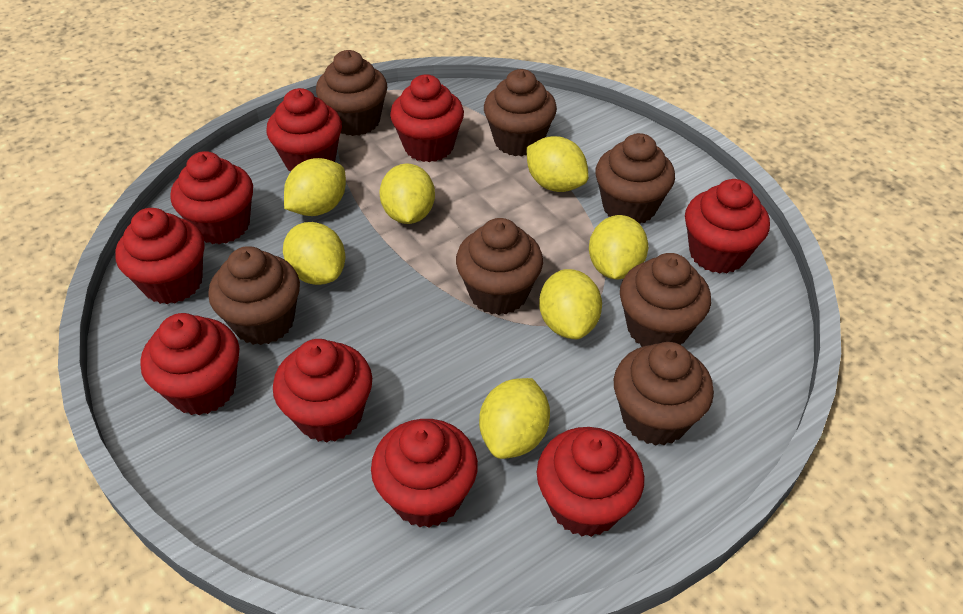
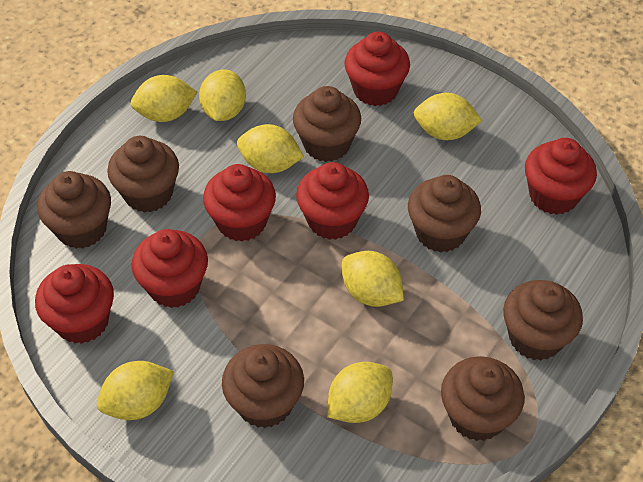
red cupcake: [115,208,205,304] [140,313,240,415] [170,151,253,244] [266,88,342,171] [273,339,372,443] [371,419,478,528] [390,74,464,162] [537,427,645,537] [685,179,770,274] = 9 -> [35,264,114,344] [131,229,208,308] [203,164,276,242] [296,162,369,240] [345,32,410,106] [525,138,597,215] = 6

